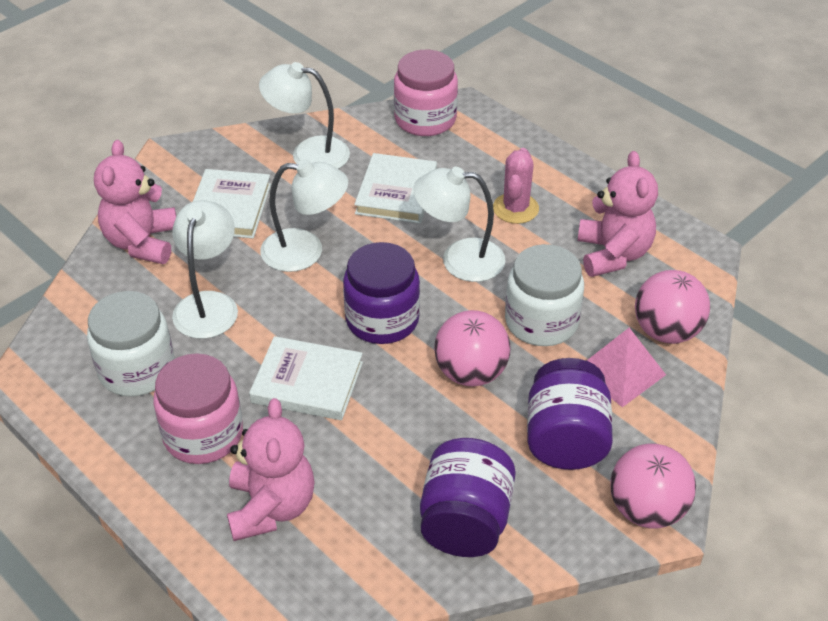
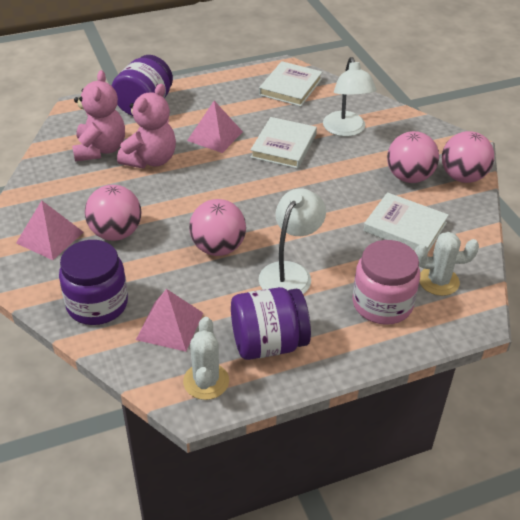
pink ball: [434,310,511,386] [610,444,696,528] [635,270,710,344] = 3 -> [85,185,142,241] [189,199,246,256] [387,131,439,183] [442,131,494,183] = 4
pink cactus: [493,148,539,224] = 1 -> none = 0
pink jar: [153,353,243,464] [394,50,458,136] = 2 -> [353,240,420,325] = 1
pink pyramid: [586,328,666,407] = 1 -> [16,200,84,260] [136,289,203,352] [187,101,243,153] = 3
pink teddy bear: [94,140,176,264] [227,398,315,541] [577,151,658,277] = 3 -> [72,70,125,161] [117,84,176,169] = 2
white cactus: none = 0 -> [183,317,229,400] [415,232,479,296] = 2
white jar: [87,291,175,397] [505,244,584,346] = 2 -> none = 0
white lamp: [172,200,238,339] [259,62,350,169] [260,159,348,272] [413,167,506,282] = 4 -> [259,188,326,294] [323,57,377,137] = 2

